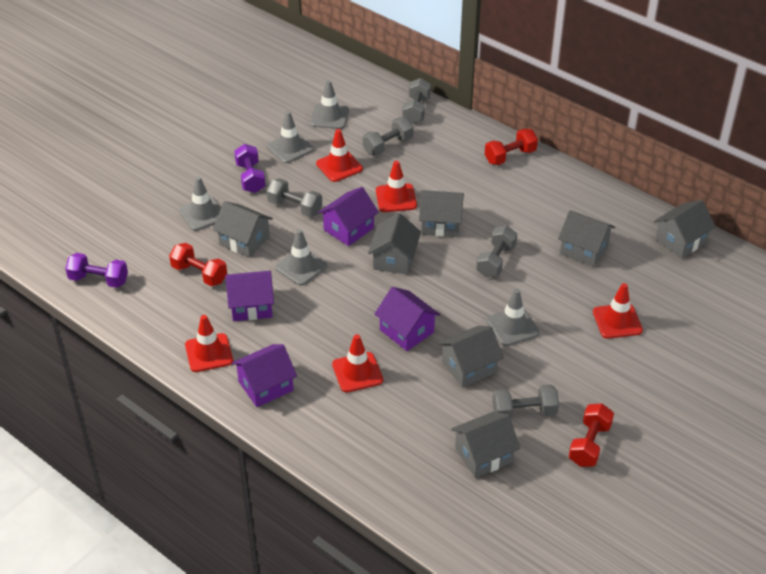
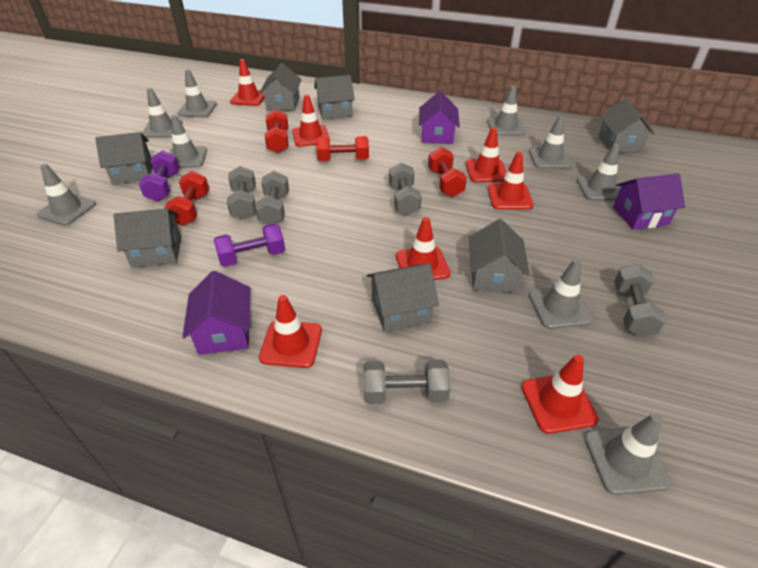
grey traffic cone: [179,176,221,231] [267,111,313,163] [275,229,327,286] [310,80,349,129] [487,289,539,346] = 5 -> [37,164,96,226] [142,88,183,138] [169,115,207,168] [177,69,217,117] [487,86,526,136] [529,115,572,168] [529,259,593,329] [577,144,621,200] [584,413,672,495] = 9
purple house: [225,271,274,321] [232,344,297,407] [318,187,379,246] [374,287,440,351] = 4 -> [182,271,251,355] [419,91,460,144] [613,173,685,230] = 3
red dumbbell: [169,243,227,286] [485,129,538,165] [569,404,614,467] = 3 -> [164,171,209,226] [265,109,289,153] [316,136,369,161] [428,147,467,197] = 4
red traffic cone: [185,315,233,372] [316,129,363,182] [332,334,383,393] [376,161,417,212] [593,283,643,339] = 5 -> [230,59,264,106] [259,295,322,368] [292,95,330,147] [396,217,451,280] [465,127,507,182] [488,152,534,209] [521,355,599,434] = 7

